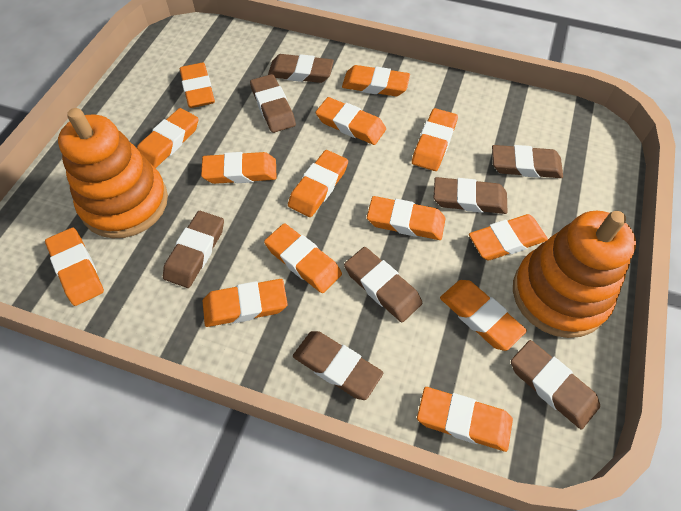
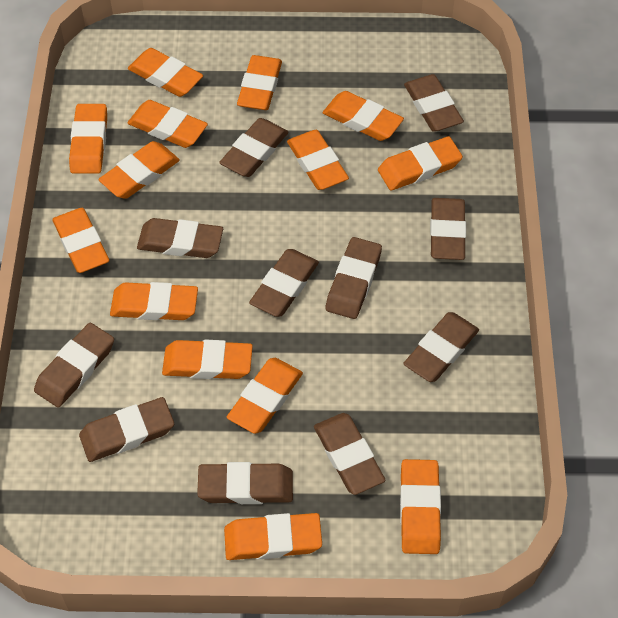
brown eraser: [163,211,224,288] [250,74,296,133] [268,54,334,83] [293,331,383,400] [344,247,422,322] [434,177,507,214] [492,145,563,178] [511,340,600,429] = 8 -> [34,323,114,408] [79,397,174,462] [137,218,223,258] [197,462,293,504] [219,118,289,177] [249,249,319,317] [314,413,386,495] [326,237,382,319] [403,312,479,382] [404,74,464,132] [430,198,466,260] = 11
orange stacking toy: [58,108,168,238] [513,211,636,338] = 2 -> none = 0

